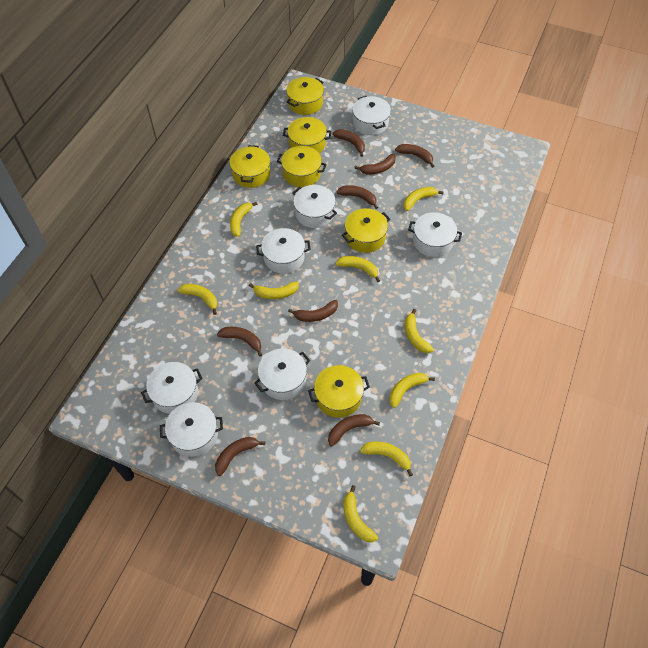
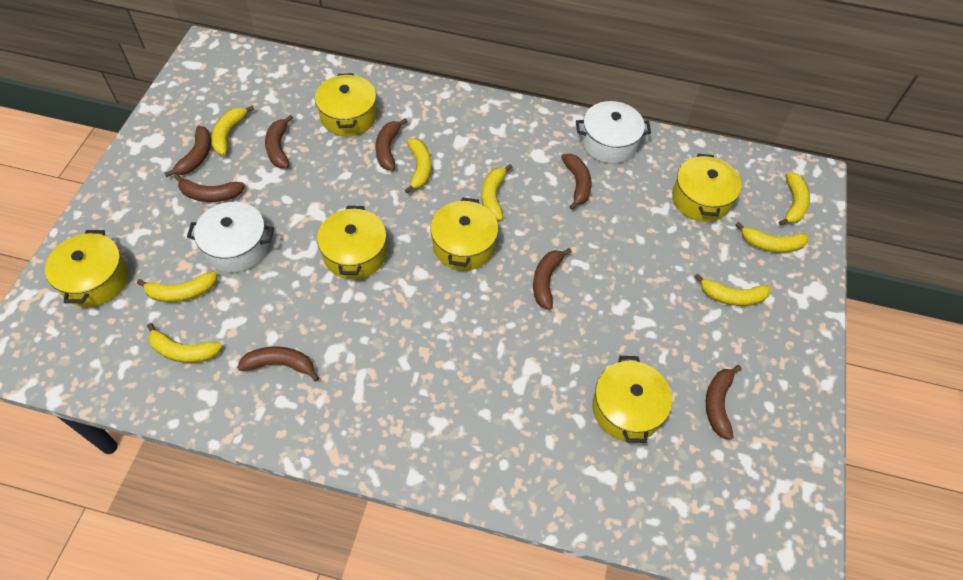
white pot: [141,362,203,414] [160,402,223,457] [254,348,310,400] [256,228,311,274] [292,185,337,228] [352,96,391,135] [408,212,462,257] = 7 -> [187,202,274,272] [576,101,651,163] = 2
yellow banana: [177,284,218,315] [230,202,257,237] [249,282,299,299] [335,256,380,282] [343,485,378,542] [360,441,413,476] [389,373,435,408] [403,187,444,211] [405,309,434,353] = 9 -> [137,271,217,302] [147,323,222,363] [211,105,254,155] [405,138,431,194] [482,164,513,220] [694,273,771,306] [735,222,809,253] [779,172,810,226] = 8

